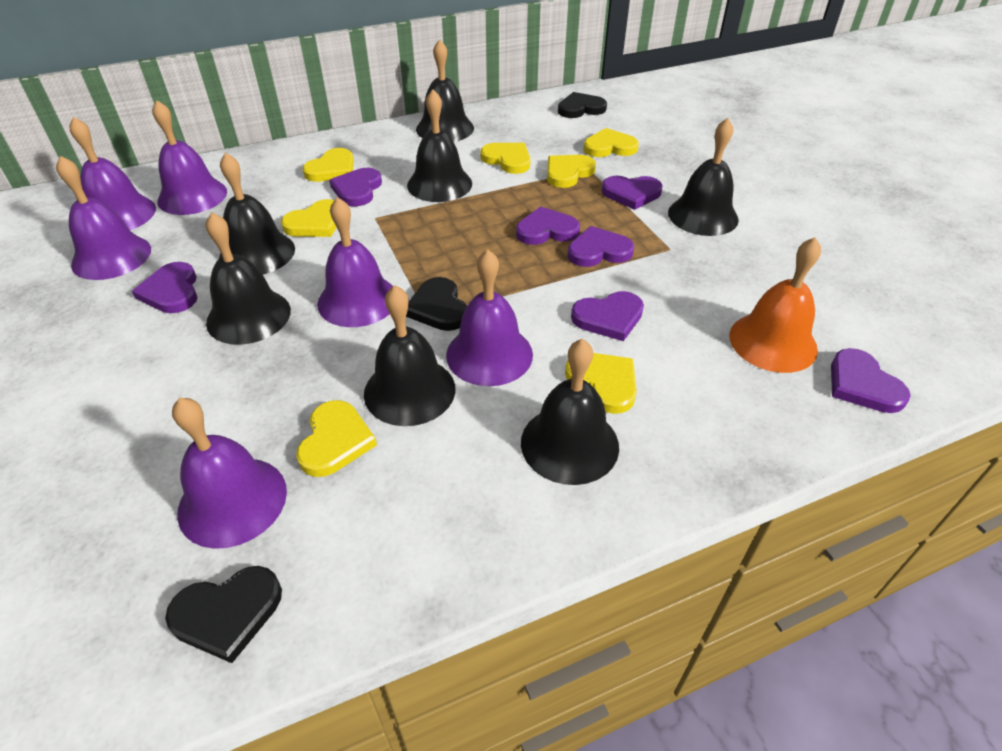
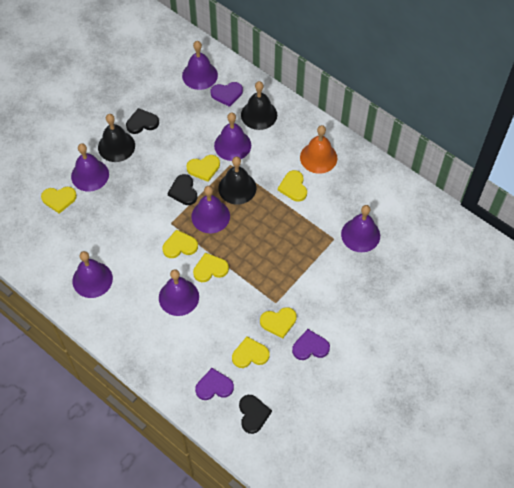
black bell: [206,212,291,345] [219,153,295,275] [364,285,456,426] [407,89,472,202] [416,39,474,142] [521,339,619,485] [668,118,739,236] = 7 -> [98,114,135,162] [218,157,257,205] [241,81,277,130] = 3
purple bell: [56,156,151,280] [69,117,156,230] [152,100,227,215] [172,398,287,549] [317,197,393,327] [446,249,533,386] = 6 -> [71,143,109,192] [72,251,113,298] [159,269,199,316] [182,41,218,90] [191,186,230,233] [214,113,251,161] [341,205,380,252] = 7
purple heart: [132,262,198,313] [329,168,382,206] [516,207,580,245] [568,226,634,267] [571,291,644,341] [602,176,663,210] [831,348,911,413] = 7 -> [195,368,234,400] [211,82,243,107] [292,329,330,360] = 3

